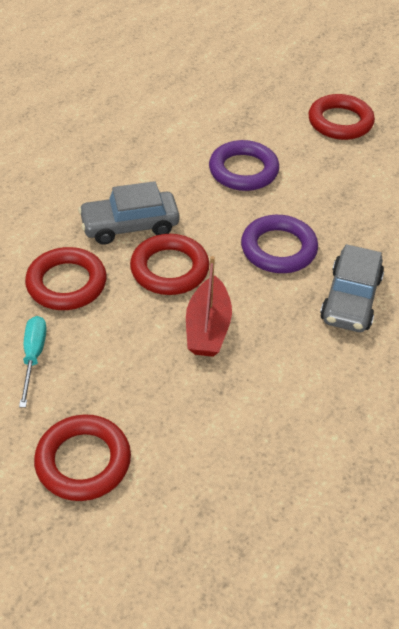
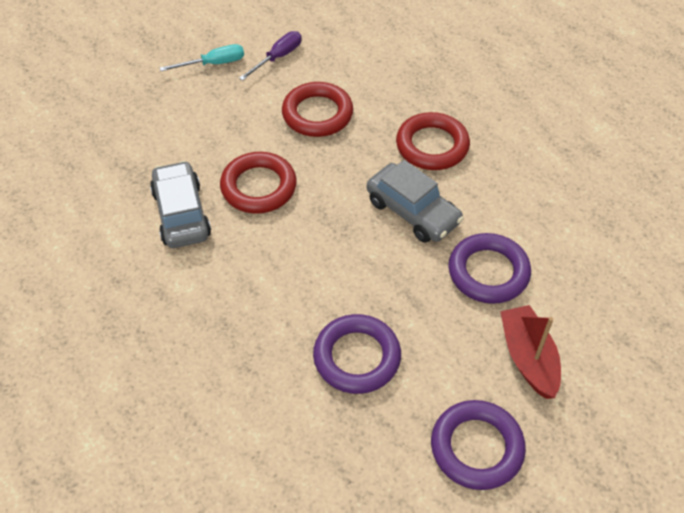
purple ring: [209,140,279,191] [241,215,318,273] = 2 -> [313,314,401,394] [431,400,526,490] [448,233,531,304] = 3
purple screwdriver: none = 0 -> [239,31,302,81] = 1
red ring: [25,247,107,310] [34,414,131,501] [130,234,209,295] [308,94,375,140] = 4 -> [220,152,297,214] [282,82,353,137] [396,112,470,170] = 3

